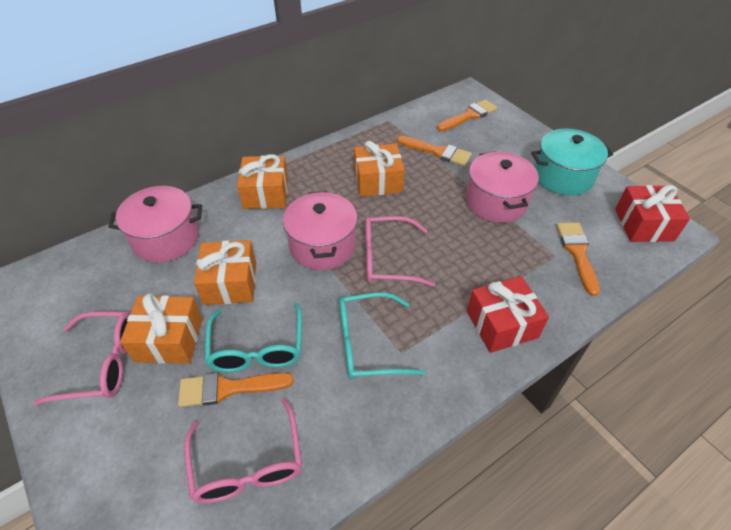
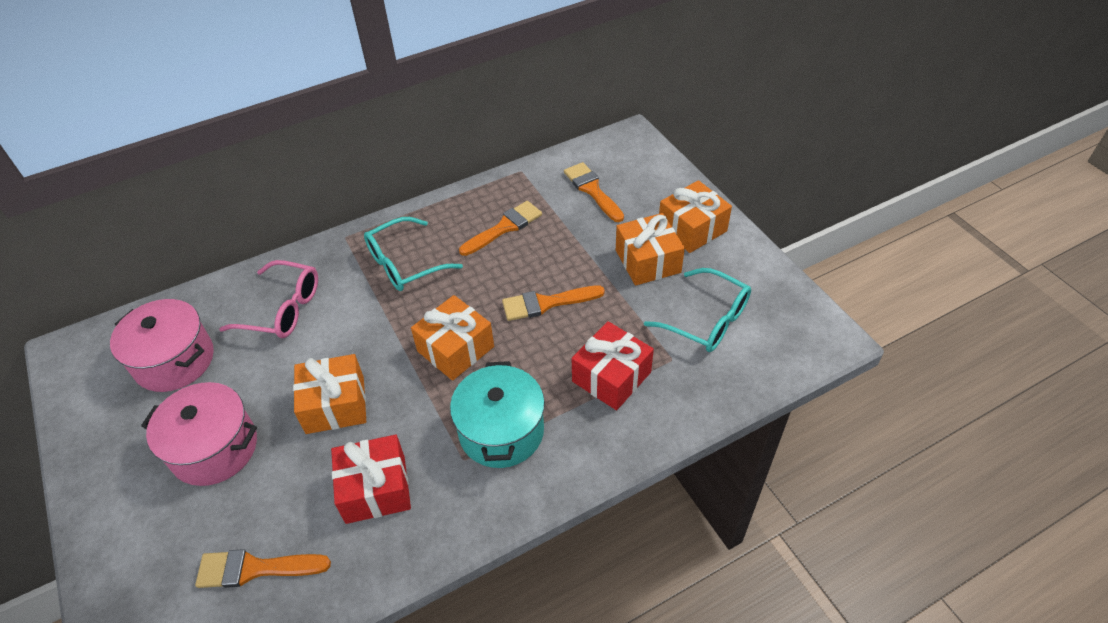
pink glasses: [34,312,130,406] [184,398,302,503] [365,216,435,287] = 3 -> [219,260,318,338] = 1
pink pot: [108,186,202,263] [283,191,357,270] [466,151,539,223] = 3 -> [110,299,214,392] [141,382,257,486] = 2

